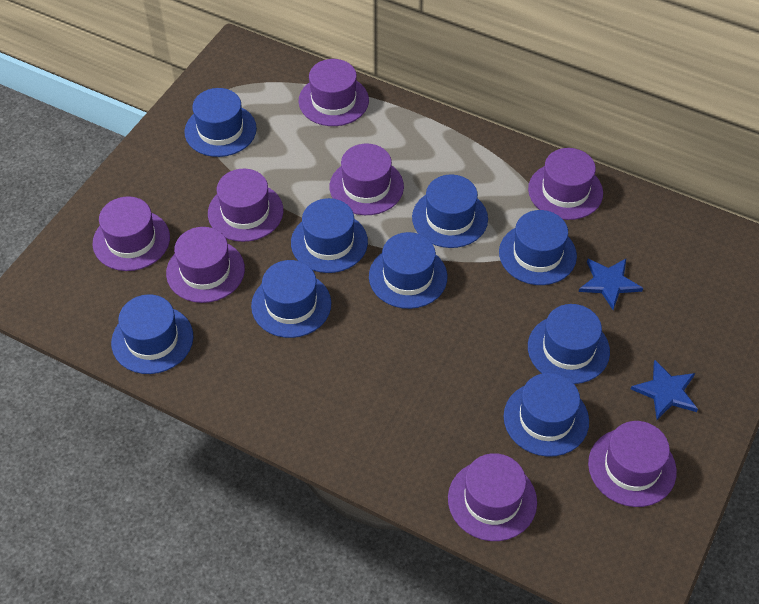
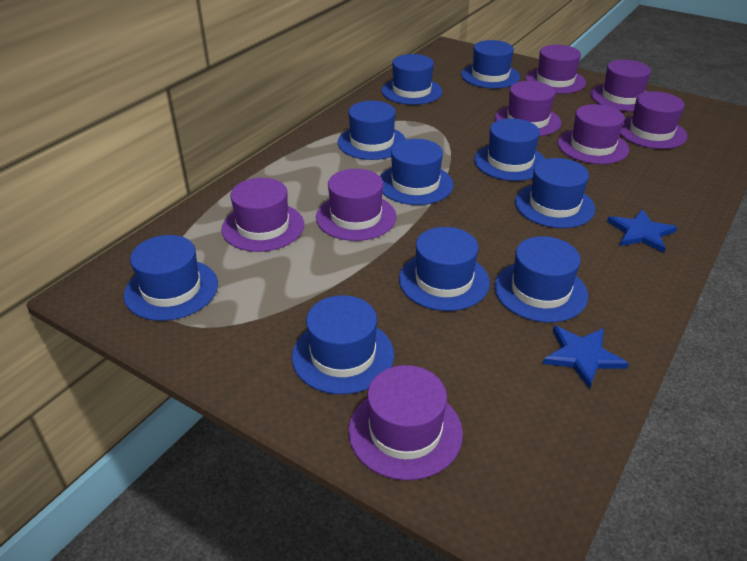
blue hat: [111,294,194,374] [184,88,257,157] [251,260,331,338] [291,198,368,273] [369,232,447,309] [412,175,488,248] [499,210,577,285] [504,373,589,457] [528,304,610,384] = 9 -> [124,235,218,321] [292,295,394,394] [338,101,406,160] [380,139,453,205] [382,54,443,105] [399,227,490,311] [461,40,520,89] [474,118,545,181] [494,236,588,322] [515,158,595,228] = 10

